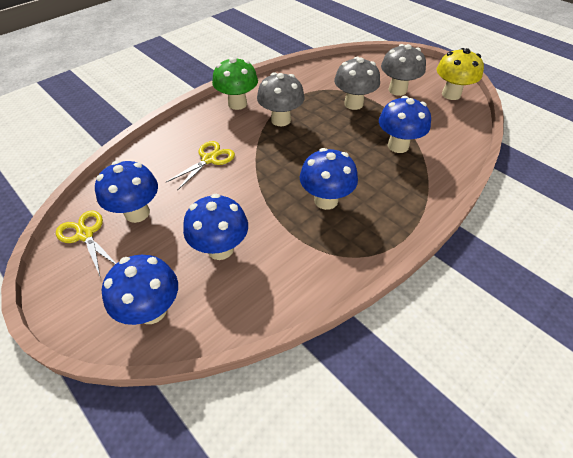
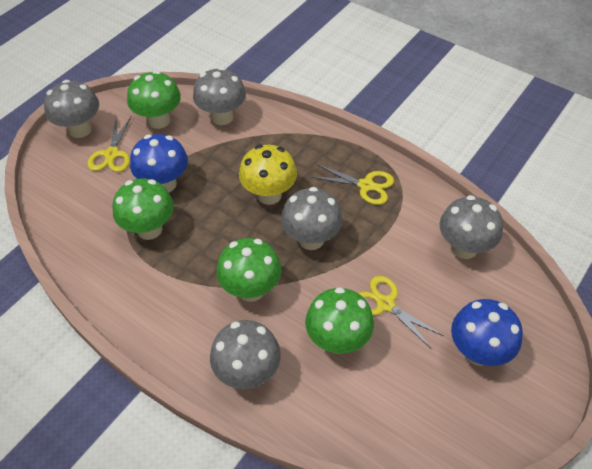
blue mushroom: [95,161,158,223] [102,255,178,325] [183,194,248,260] [300,148,358,210] [379,96,431,153] = 5 -> [130,134,188,193] [451,299,523,366] = 2
green mushroom: [212,57,258,110] = 1 -> [112,178,174,240] [127,71,181,129] [217,238,281,302] [305,287,374,354] = 4
grey mushroom: [257,72,305,126] [334,57,380,110] [381,44,426,96] = 3 -> [44,80,99,138] [193,67,246,125] [210,320,281,389] [281,187,342,250] [440,195,503,259] = 5
yellow scissors: [56,210,116,276] [166,141,235,191] = 2 -> [87,116,132,172] [311,164,394,205] [359,276,444,349] = 3

